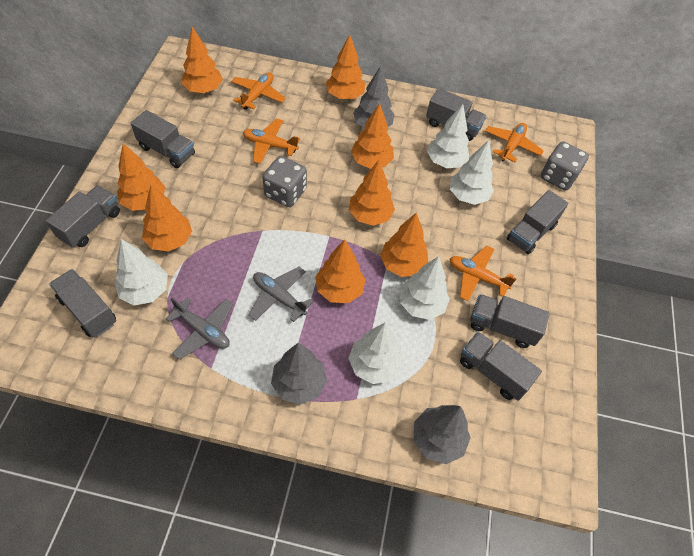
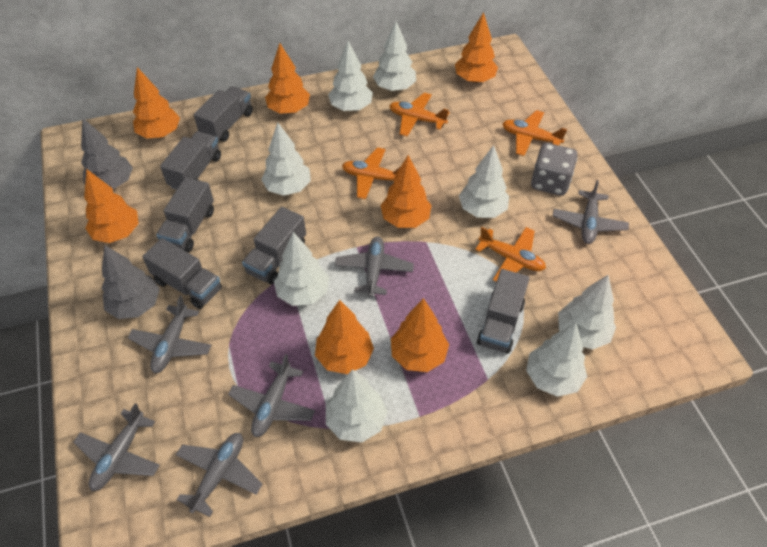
grey dice: [262,156,307,207] [541,141,589,191] = 2 -> [531,143,577,196] = 1
grey plane: [166,297,233,360] [249,267,314,322] = 2 -> [73,403,160,491] [128,296,211,373] [176,433,262,517] [228,354,315,437] [335,237,414,297] [553,180,629,244] = 6
grey tree: [271,343,327,405] [353,66,394,128] [414,405,471,464] = 3 -> [81,118,133,189] [102,245,160,319] = 2
grey truck: [46,185,120,248] [49,269,116,337] [131,110,195,168] [426,88,486,141] [460,332,542,401] [470,294,550,348] [507,190,569,254] = 7 -> [142,238,222,309] [156,177,214,252] [160,131,221,190] [194,86,253,142] [242,207,306,284] [477,269,530,354] = 6
orange tree: [117,143,165,211] [142,185,192,251] [181,27,223,93] [315,239,366,303] [326,35,366,99] [349,160,395,226] [351,103,394,169] [380,213,428,277] = 8 -> [84,169,139,243] [133,67,180,139] [265,43,310,114] [315,300,374,374] [380,155,432,228] [391,298,449,372] [455,12,498,83] = 7
white tree: [115,239,168,305] [348,322,402,384] [400,256,450,320] [427,104,469,168] [450,140,494,205] = 5 -> [261,123,311,196] [274,232,329,306] [326,369,388,442] [328,41,373,111] [373,21,416,91] [459,145,509,218] [526,322,587,397] [558,275,616,349] = 8

